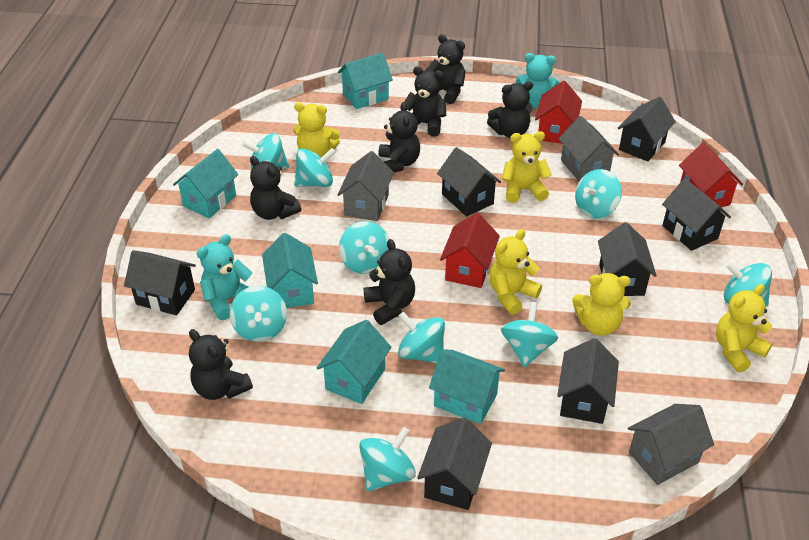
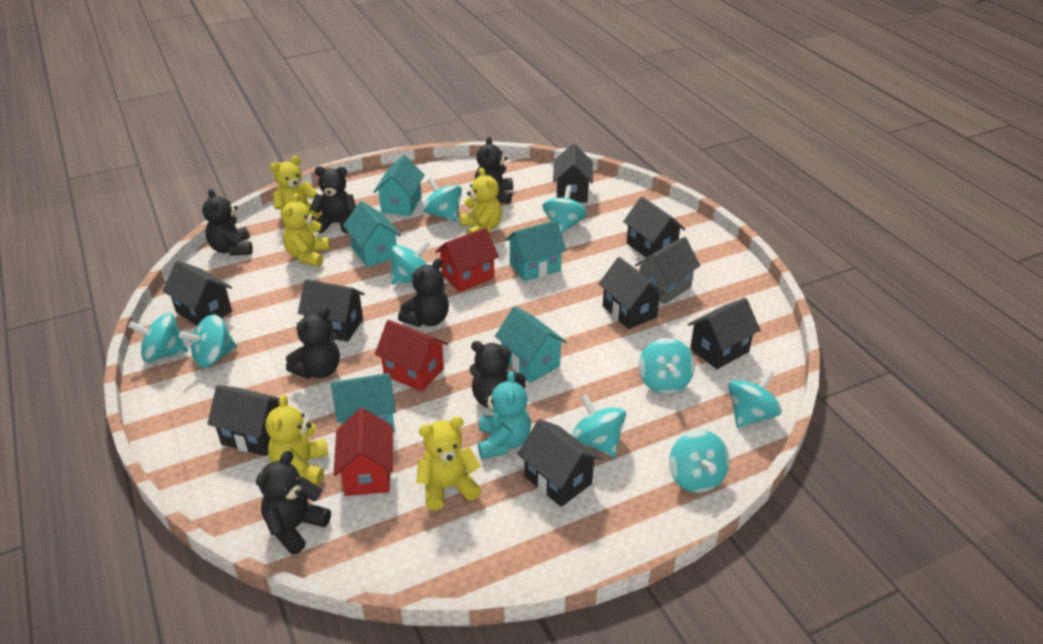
black house: [124,250,196,316] [417,417,492,510] [437,147,501,217] [557,338,619,424] [598,222,657,296] [618,97,676,161] [662,178,731,251] = 7 -> [163,260,232,326] [207,385,279,456] [298,279,365,342] [517,419,601,507] [553,143,593,203] [598,257,666,329] [623,197,685,258] [688,298,760,369] = 8
grey house: [338,151,394,221] [559,116,619,181] [628,404,714,485] = 3 -> [635,237,700,304] = 1
turquoise teddy bear: [197,234,253,320] [516,53,560,109] = 2 -> [478,370,531,459] = 1

